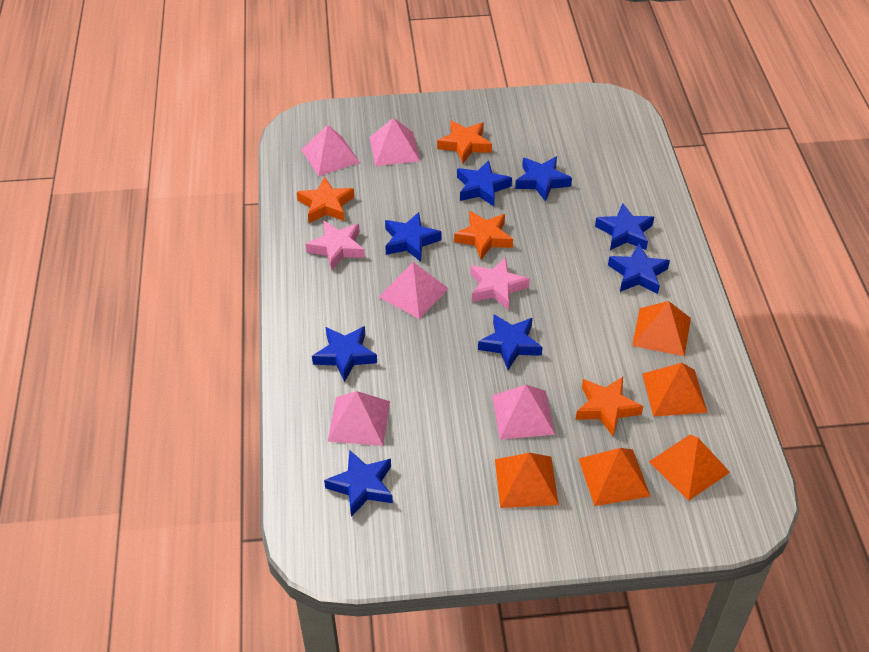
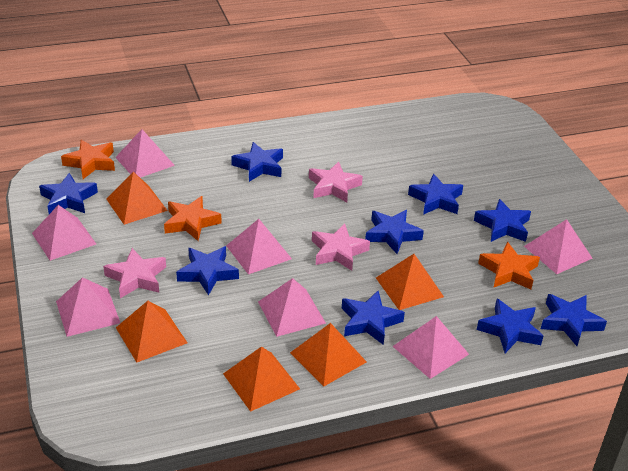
blue star: [312,326,377,382] [324,450,393,517] [385,212,441,262] [457,160,512,206] [478,315,543,370] [515,157,572,202] [595,203,654,250] [608,244,670,294] = 8 -> [39,173,98,214] [176,246,239,296] [231,142,283,182] [342,291,405,345] [365,210,424,254] [408,174,463,215] [474,199,531,242] [477,299,543,353] [541,294,607,346] = 9
orange star: [297,177,354,223] [437,121,492,163] [454,211,513,260] [576,377,643,436] = 4 -> [61,140,115,179] [164,196,222,241] [478,242,540,289] = 3
pink pyramid: [301,125,360,176] [328,391,390,446] [369,118,420,166] [379,262,449,319] [492,385,555,440] = 5 -> [32,205,96,261] [56,277,120,337] [115,129,175,178] [226,219,292,275] [258,278,326,337] [393,316,469,379] [524,219,593,274] = 7
pink star: [306,221,365,270] [471,257,530,310] = 2 -> [103,248,166,298] [309,161,363,202] [312,224,370,271] = 3

